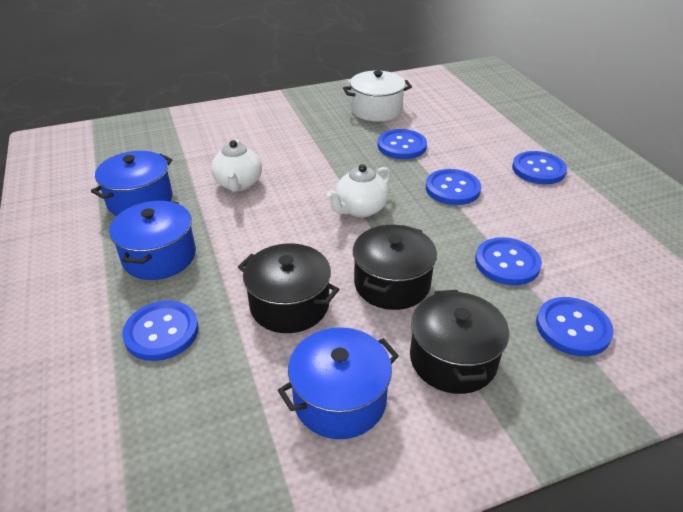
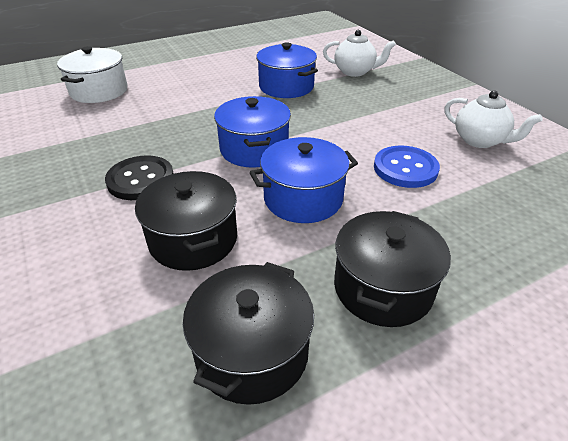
black button: none = 0 -> [105,155,174,200] = 1
blue button: [122,301,199,361] [378,129,427,159] [426,169,481,205] [475,237,542,285] [512,151,567,184] [536,297,614,356] = 6 -> [374,146,440,188] = 1

